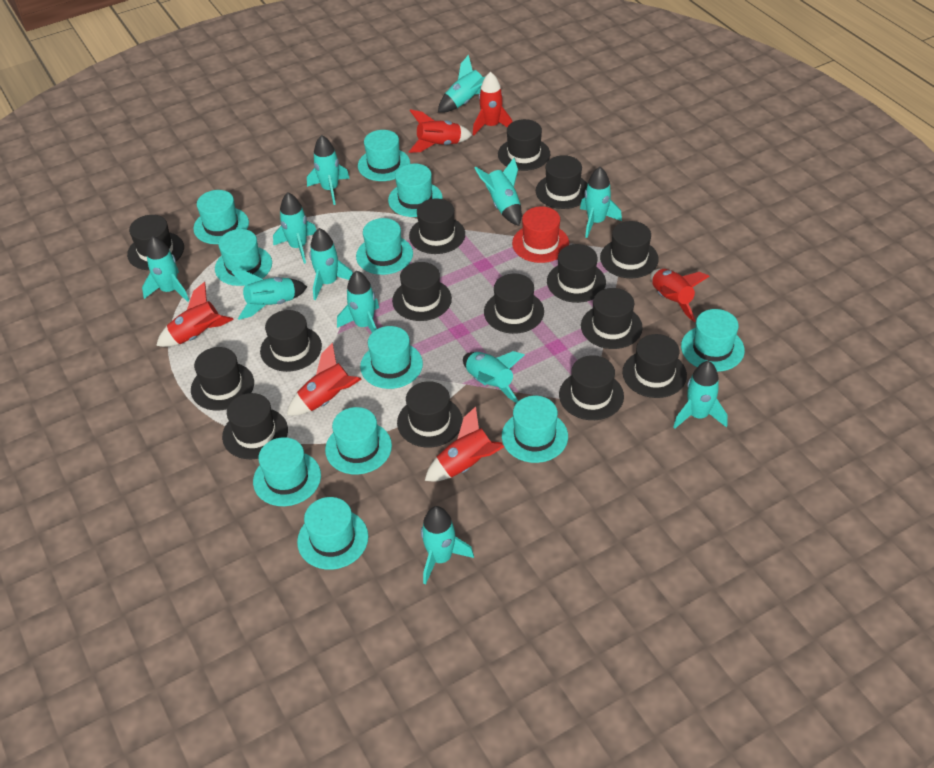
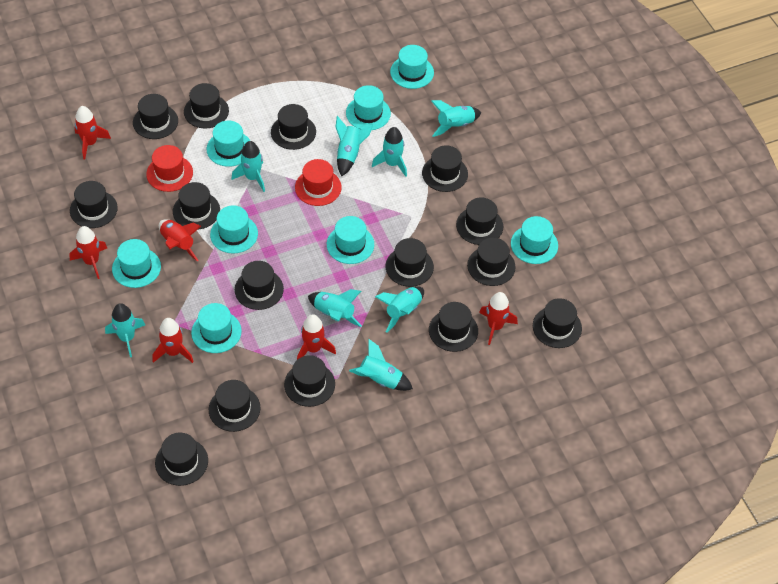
red hat: [512,206,569,263] = 1 -> [146,145,193,192] [295,159,342,206] = 2
turquoise hat: [193,190,249,244] [215,229,272,286] [253,437,321,506] [297,497,368,570] [325,407,392,475] [356,218,413,275] [358,130,410,181] [360,326,423,389] [388,164,443,217] [502,396,568,463] [681,309,745,372] = 11 -> [112,239,161,288] [191,303,242,353] [207,120,250,167] [210,205,258,254] [327,216,374,264] [346,85,391,130] [390,45,434,89] [511,216,558,264] = 8
turquoise rocket: [142,236,189,302] [232,271,307,320] [273,193,316,264] [307,135,350,205] [309,228,353,300] [337,271,379,333] [421,506,474,584] [438,55,486,113] [463,351,525,403] [475,158,522,226] [580,167,622,238] [673,361,728,429] = 12 -> [105,303,145,357] [231,141,265,192] [308,289,362,327] [335,116,373,176] [349,339,413,391] [372,127,407,177] [375,286,424,332] [431,100,481,137] = 8

